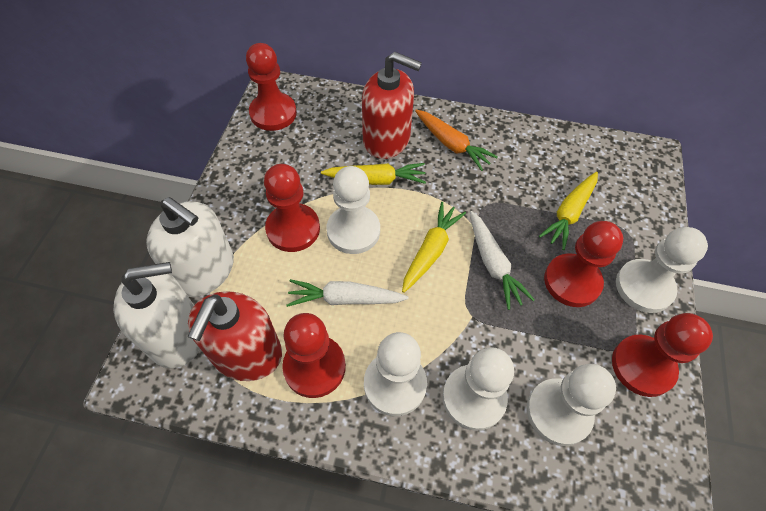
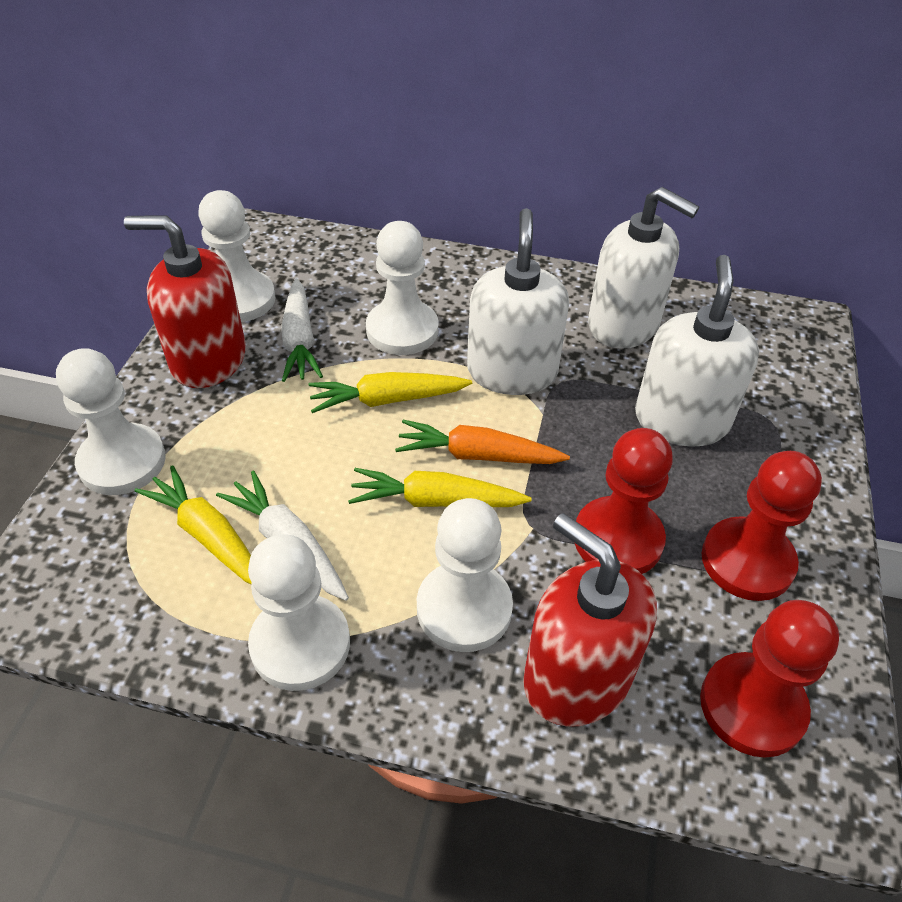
red pawn: [246,43,297,131] [264,164,320,252] [282,313,346,398] [544,221,623,307] [612,313,713,397] = 5 -> [575,428,673,574] [700,600,839,758] [702,451,822,601] = 3
white soap dispenser: [114,262,200,368] [146,197,234,297] = 2 -> [467,208,569,395] [588,187,699,348] [635,255,759,447] = 3

